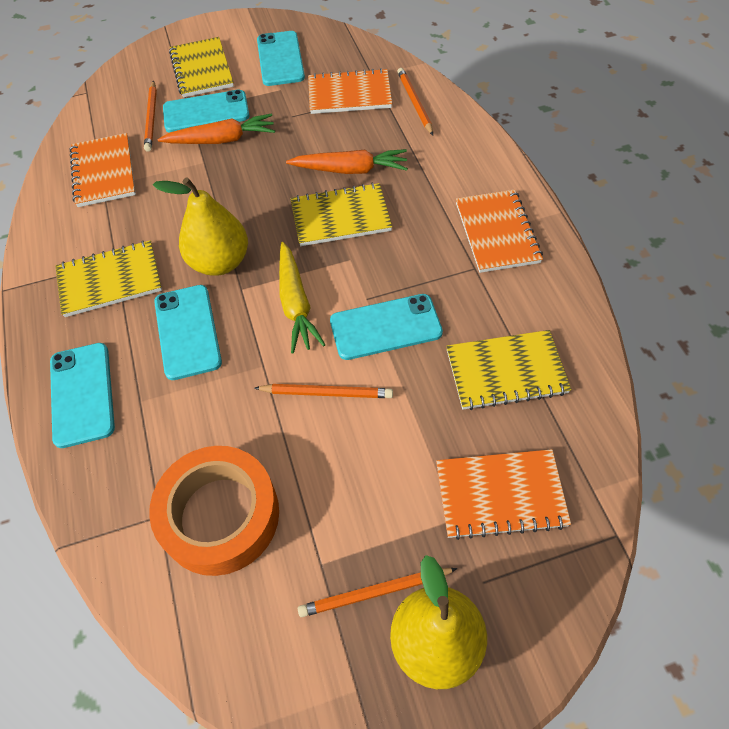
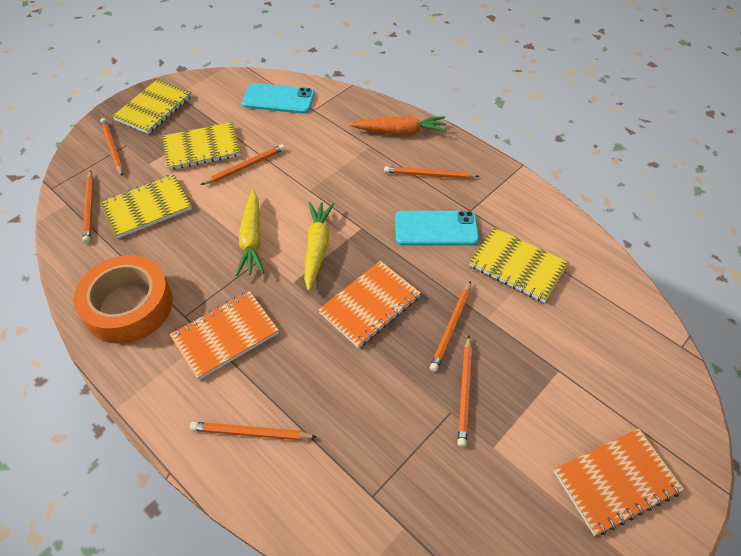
orange carrot: [157,114,275,144] [286,149,408,174] = 2 -> [350,116,447,135] = 1
orange notebook: [69,133,136,207] [308,68,392,114] [436,449,571,540] [456,189,543,273] = 4 -> [170,291,279,380] [318,261,421,348] [554,428,684,536] = 3
orange pencil: [144,81,157,152] [255,384,393,398] [298,568,458,617] [397,68,433,135] = 4 -> [82,170,94,243] [100,118,123,176] [190,422,317,440] [201,144,285,185] [384,166,479,179] [430,281,471,372] [457,336,472,447] = 7
turquoise phone: [50,343,115,448] [154,285,222,380] [163,90,250,133] [257,31,305,86] [330,294,443,360] = 5 -> [242,83,315,114] [395,211,479,245] = 2
yellow carrot: [279,242,326,354] = 1 -> [236,190,264,276] [304,202,334,291] = 2
yellow pear: [153,177,248,276] [390,555,487,689] = 2 -> none = 0

